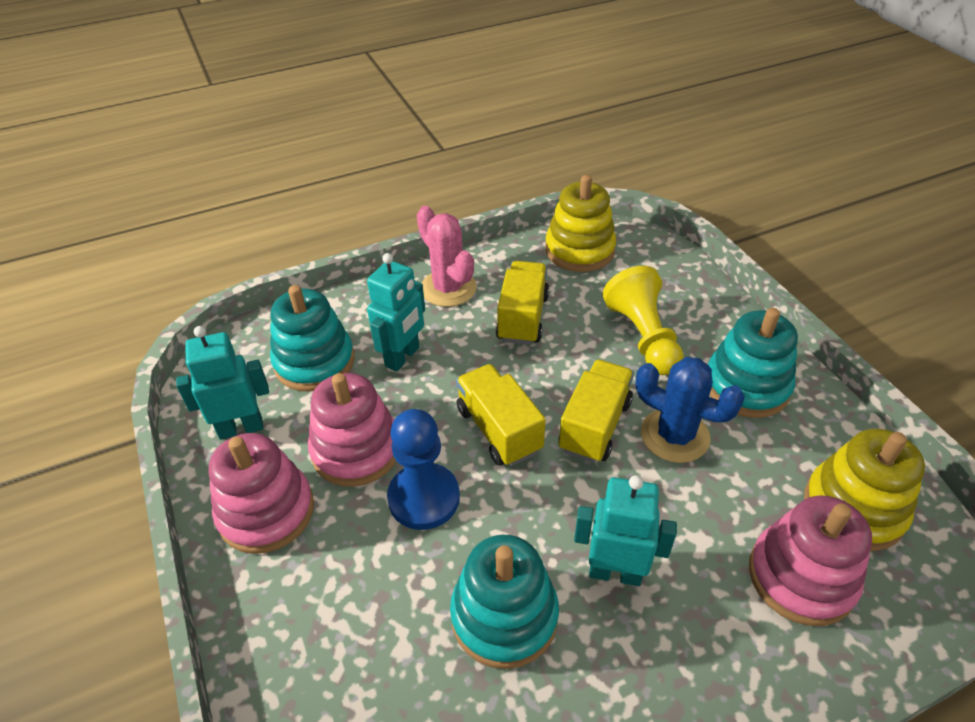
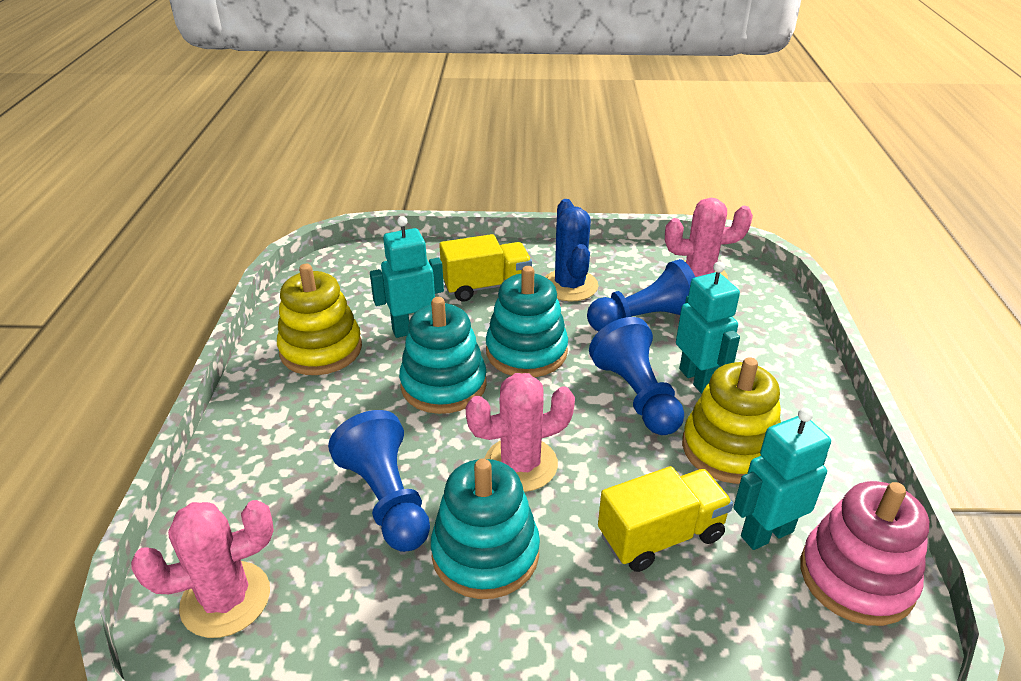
blue pawn: [387,409,460,530] = 1 -> [328,410,430,552] [587,259,695,331] [589,317,684,435] = 3
pink cactus: [417,206,477,307] = 1 -> [131,500,274,638] [466,373,575,492] [665,198,753,279] = 3
pink stacking toy: [208,433,314,554] [308,373,396,487] [749,495,872,626] = 3 -> [800,481,929,626] = 1
yellow pawn: [603,266,683,375] = 1 -> none = 0
yellow truck: [456,364,546,466] [496,261,549,345] [558,360,634,463] = 3 -> [439,234,532,302] [598,466,733,572] = 2

